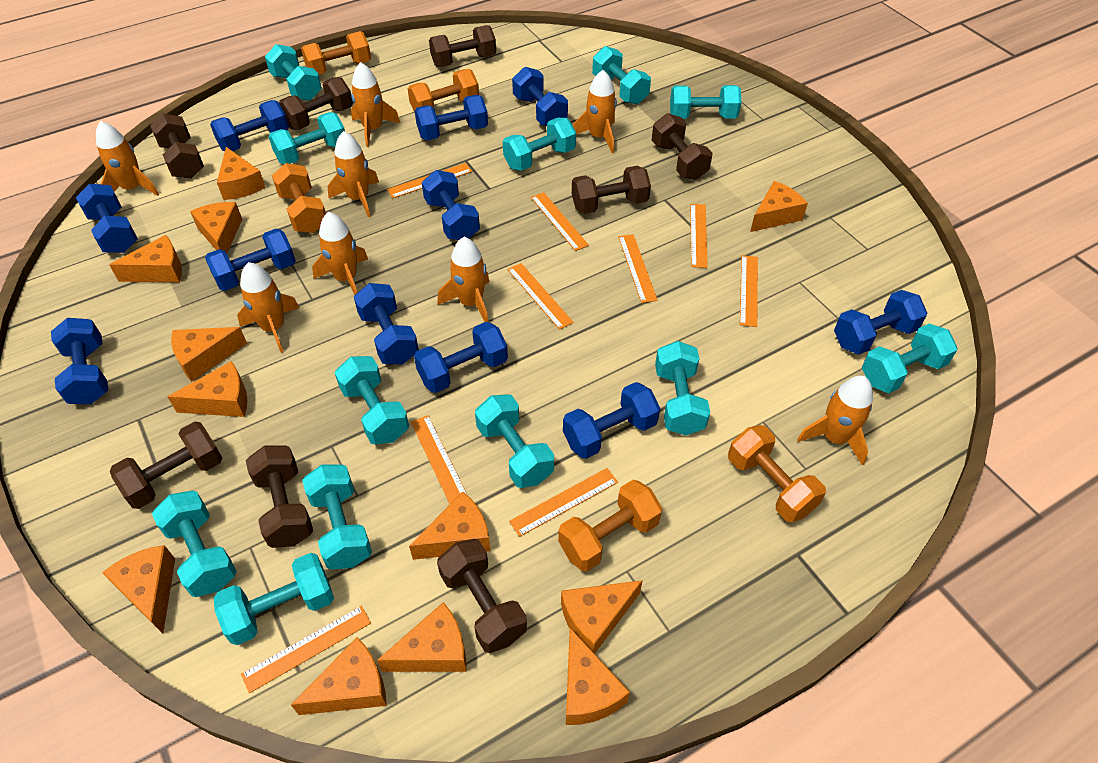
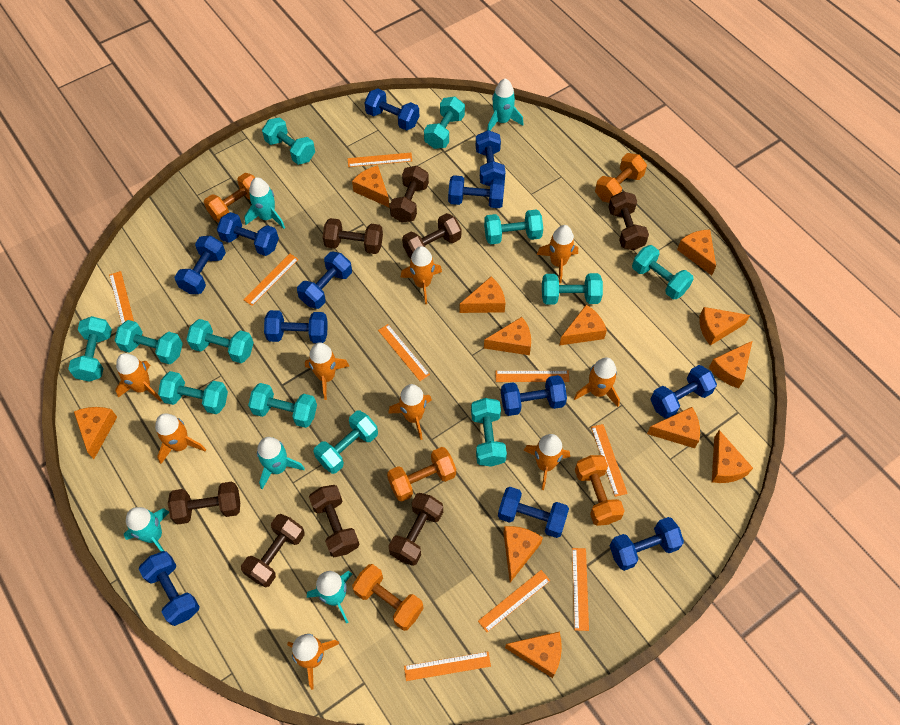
blue dumbbell: [51,318,108,404] [76,184,138,253] [205,229,296,291] [210,100,289,151] [354,283,419,364] [414,322,508,393] [415,95,488,141] [422,170,480,240] [512,67,568,126] [563,382,660,459] [834,290,927,355] = 11 -> [139,551,200,626] [175,236,226,294] [217,212,279,256] [264,310,328,343] [297,252,352,309] [364,88,419,131] [448,175,505,208] [476,130,506,186] [498,487,569,538] [501,375,567,416] [609,517,684,571] [650,365,717,419] = 12
orange rocket: [96,121,159,196] [237,262,300,353] [312,212,368,295] [328,131,379,217] [351,62,400,147] [438,237,489,322] [573,70,617,153] [797,376,873,465] = 8 -> [115,353,162,402] [155,413,206,464] [287,634,340,690] [305,342,349,400] [388,384,432,440] [400,246,442,304] [524,434,570,490] [537,225,578,283] [574,357,620,407] = 9
turquoise rocket: none = 0 -> [124,507,169,552] [244,177,285,229] [257,437,305,489] [307,571,352,624] [487,78,523,131] = 5

